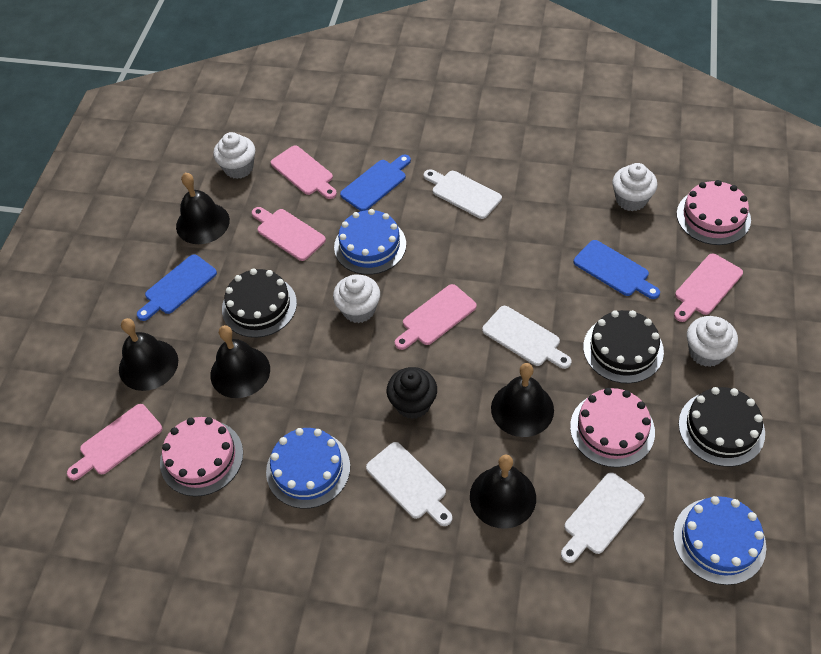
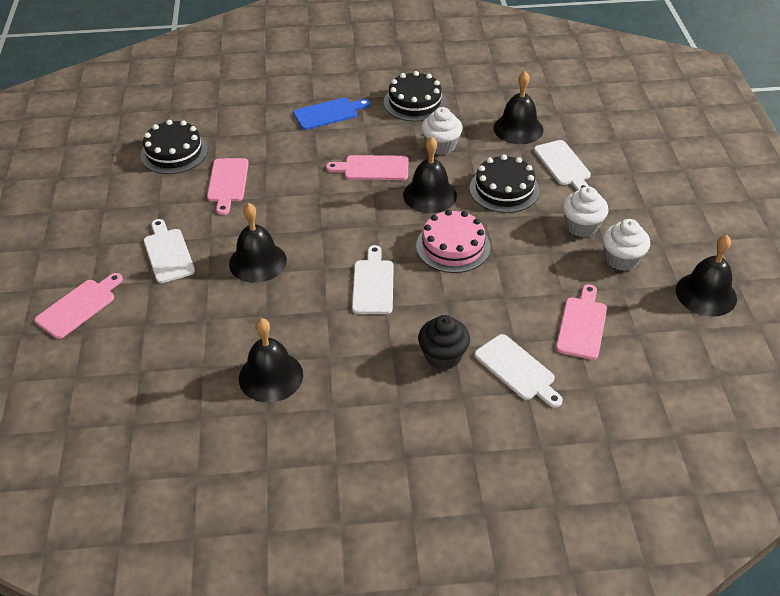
blue cake: [266,428,350,509] [334,209,406,275] [673,496,766,585] = 3 -> none = 0
blue cutting board: [137,254,217,321] [340,154,411,211] [574,240,660,299] = 3 -> [293,98,370,130] = 1
pink cake: [160,417,243,496] [570,388,655,468] [677,180,751,245] = 3 -> [416,209,490,273] = 1
pink cutting board: [67,404,162,480] [252,207,326,261] [271,146,337,199] [395,284,477,350] [674,254,743,322] = 5 -> [35,273,123,339] [207,158,249,215] [326,155,409,180] [556,284,607,360] = 4
white cupcake: [213,132,255,179] [333,274,380,323] [612,163,658,211] [687,316,738,367] = 4 -> [421,107,463,155] [563,186,609,237] [603,219,650,271] = 3

